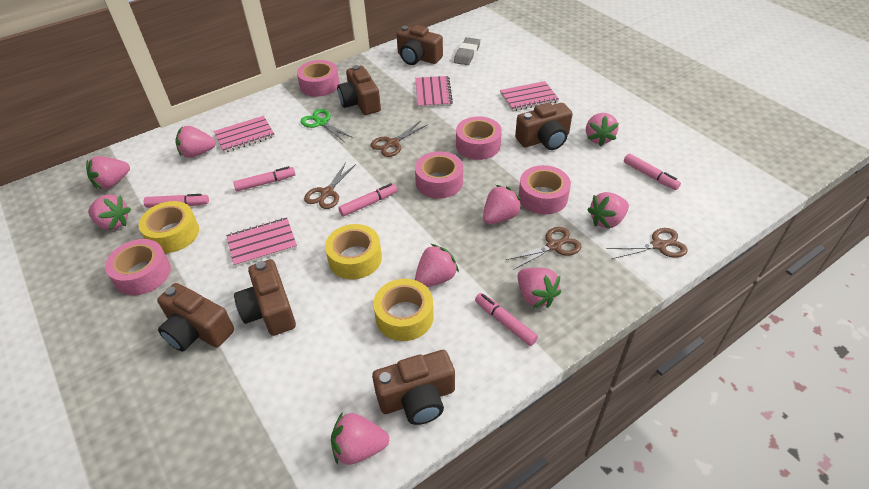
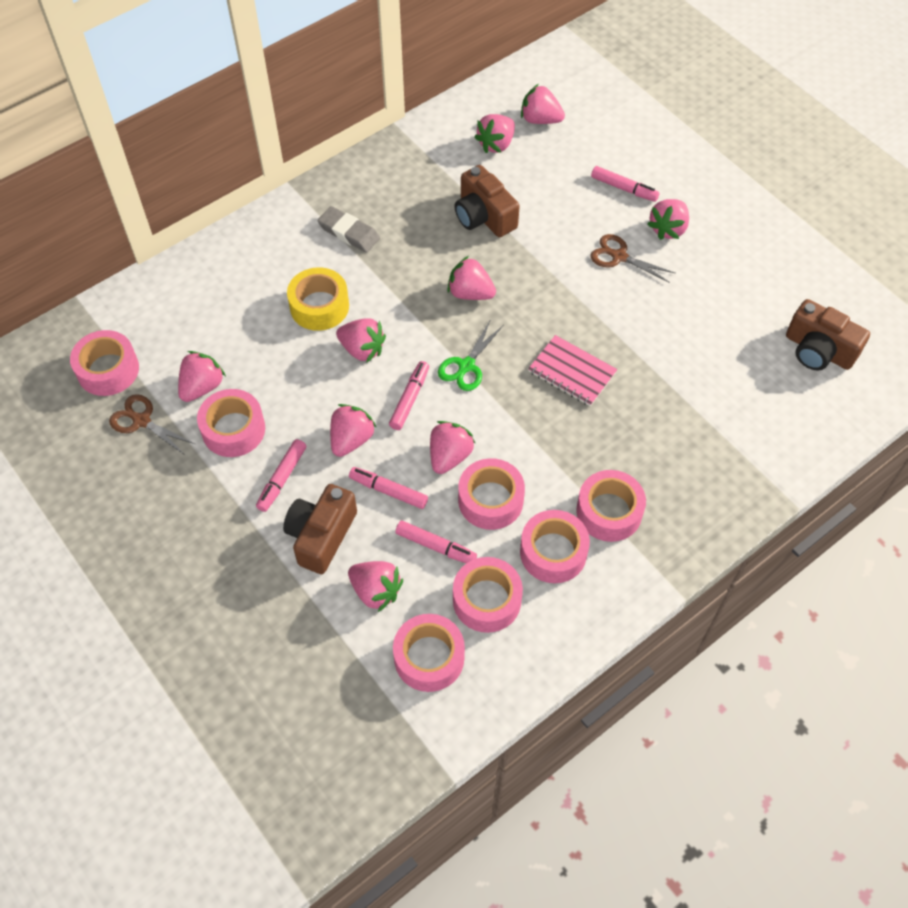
brown camera: [157,283,234,352] [234,259,296,336] [337,65,381,115] [372,350,455,425] [396,25,443,65] [515,102,573,150] = 6 -> [283,484,357,574] [454,165,520,237] [786,299,870,370] = 3
brown scissors: [304,162,356,209] [370,121,428,157] [506,227,582,270] [606,228,688,259] = 4 -> [109,394,195,455] [591,234,675,283] = 2
pink notebook: [214,116,275,153] [226,217,297,267] [416,76,453,108] [500,81,559,111] = 4 -> [528,335,617,406] = 1
pink tape: [105,239,171,295] [297,60,340,97] [415,151,463,199] [456,116,502,160] [519,165,571,214] = 5 -> [70,330,139,396] [197,389,265,457] [393,614,465,692] [453,557,523,633] [458,458,525,530] [520,510,590,583] [576,470,646,542] = 7
yellow tape: [138,201,199,253] [325,224,382,279] [373,279,434,341] = 3 -> [287,268,349,331] = 1

